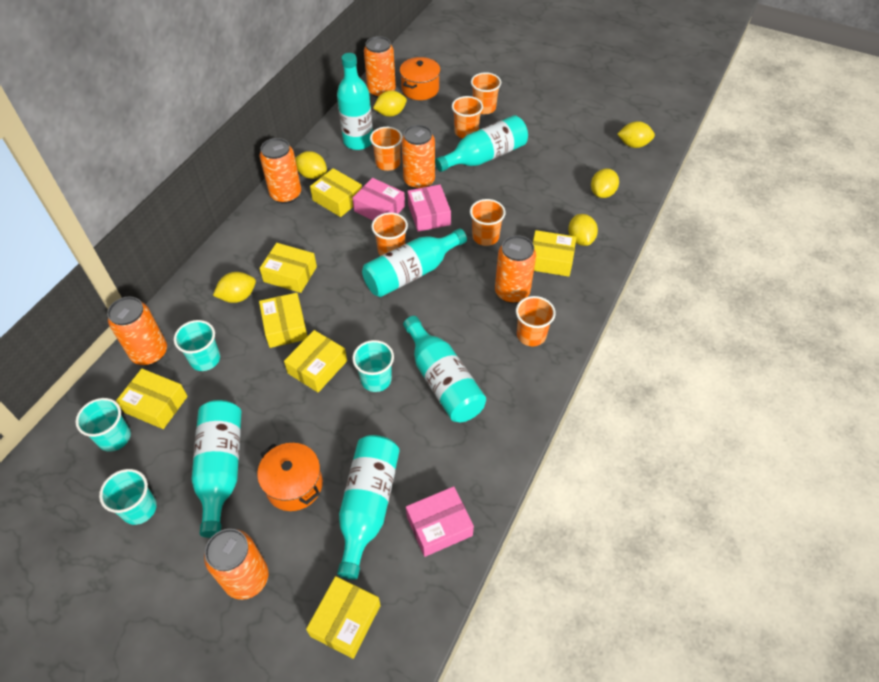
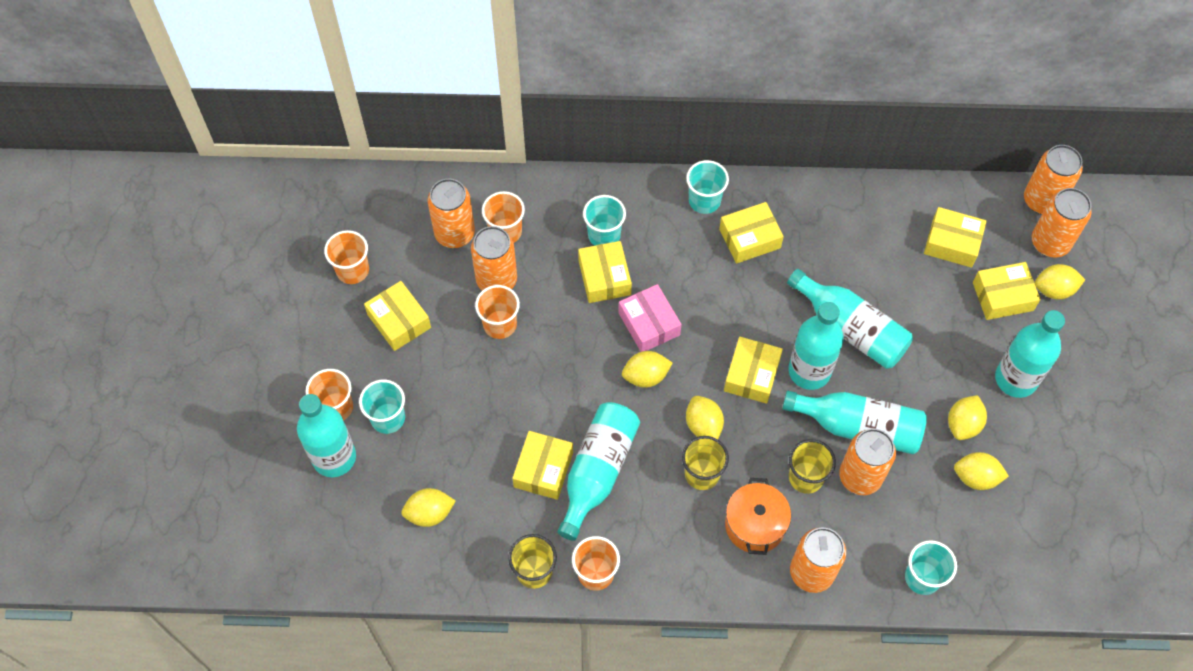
orange cup: [370,127,403,171] [371,213,408,256] [452,96,483,138] [470,199,506,246] [471,72,501,114] [516,296,556,346] = 6 -> [306,369,353,421] [324,230,369,284] [475,285,520,339] [482,191,525,243] [572,536,620,591] = 5
orange pot: [257,443,323,511] [400,57,440,100] = 2 -> [725,478,791,555] = 1
pink box: [352,178,405,220] [406,486,474,557] [407,185,451,232] = 3 -> [618,284,682,352] = 1
yellow cup: none = 0 -> [508,534,557,589] [682,436,729,490] [789,439,836,494] = 3

